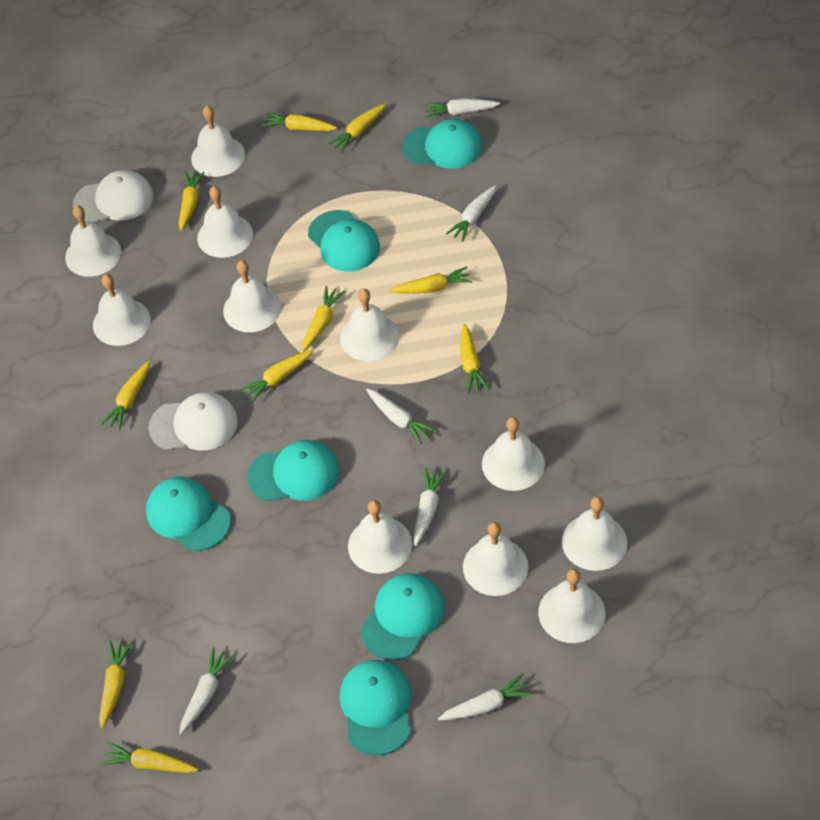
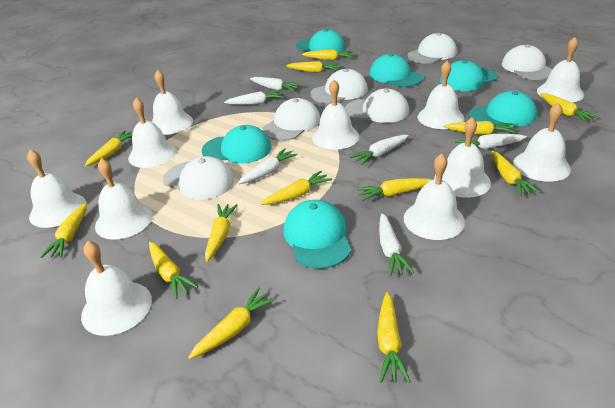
white cap: [73,170,153,222] [148,392,238,450] = 2 -> [163,156,234,200] [262,98,320,141] [310,69,368,103] [345,89,409,123] [408,33,457,64] [502,44,552,80] = 6
yellow carrot: [99,640,133,729] [100,742,198,773] [101,361,150,430] [179,171,205,231] [239,350,313,403] [262,112,337,131] [302,286,345,352] [328,104,386,152] [390,267,472,294] [461,324,489,394] = 10 -> [40,203,87,258] [85,131,132,166] [149,242,198,299] [188,287,277,359] [205,204,238,262] [261,171,332,205] [286,61,339,73] [302,49,353,60] [356,178,433,201] [377,292,411,383] [443,121,516,135] [491,151,540,196] [540,93,598,123] = 13

